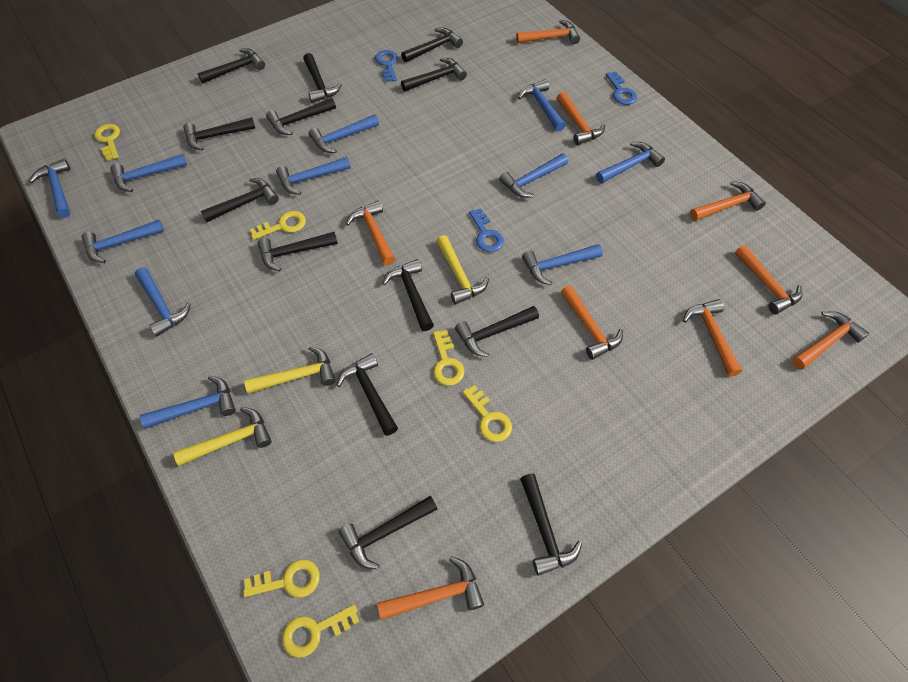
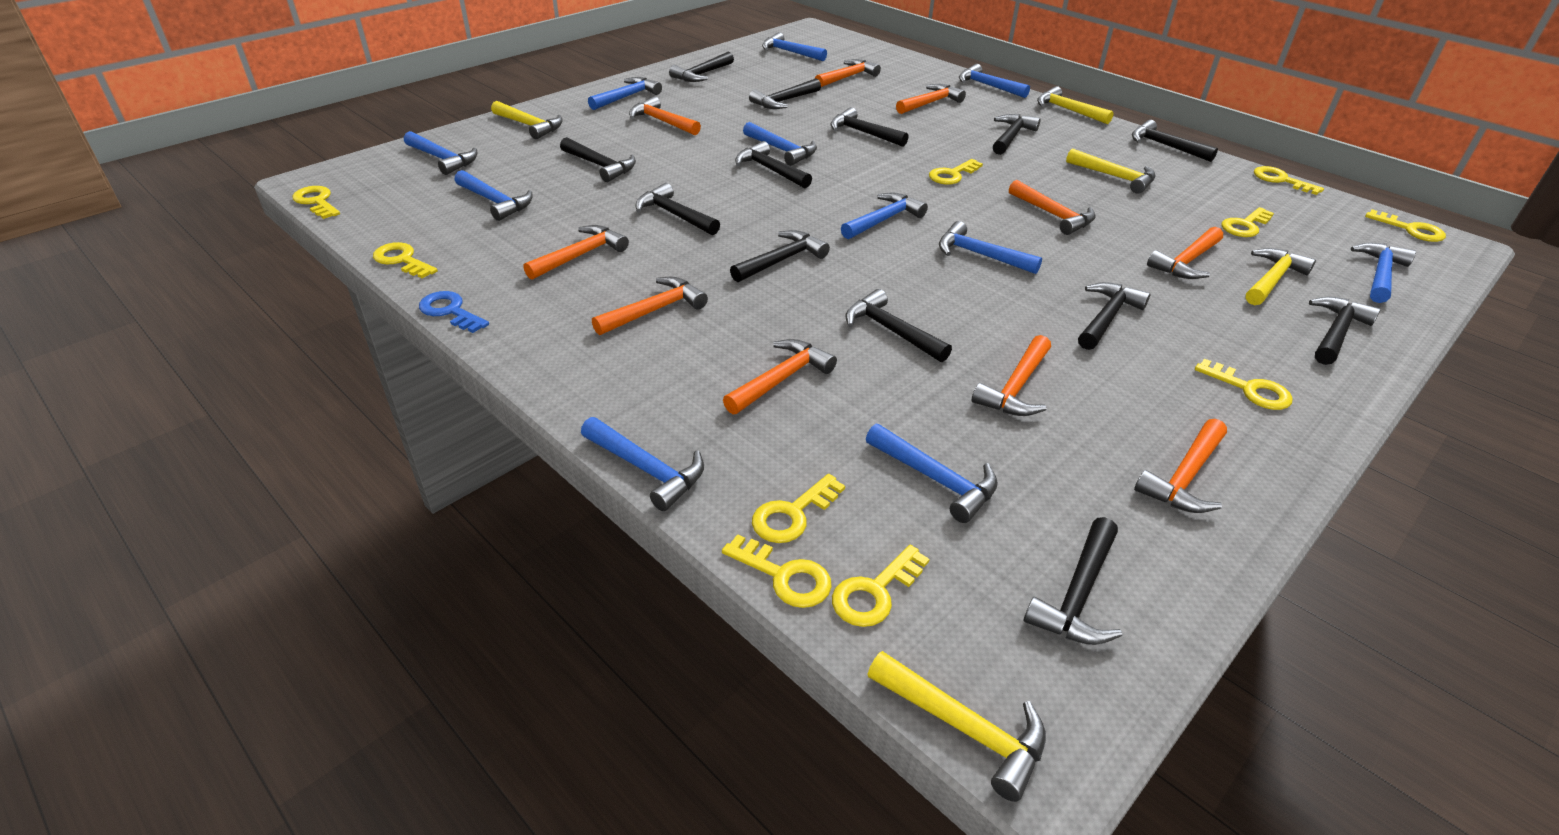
blue key: [375,50,398,82] [469,208,504,252] [606,71,637,105] = 3 -> [419,291,489,333] = 1
orange hammer: [346,201,395,265] [377,556,484,620] [516,20,580,44] [557,92,605,145] [561,285,623,360] [683,299,742,377] [690,181,766,221] [735,245,803,314] [792,311,869,370] = 9 -> [523,225,629,280] [592,277,708,335] [629,96,701,135] [723,339,837,414] [815,59,881,87] [896,84,966,114] [972,335,1051,416] [1009,180,1096,235] [1134,419,1227,513] [1147,227,1223,279] = 10
yellow hammer: [174,407,272,466] [244,346,336,394] [436,235,489,304] = 3 -> [491,101,563,139] [867,651,1046,802] [1037,86,1114,124] [1066,148,1156,194] [1246,248,1316,305] = 5
yellow key: [94,124,120,160] [243,559,320,598] [250,211,306,240] [282,604,360,658] [433,330,465,386] [462,385,512,442] = 6 -> [292,186,340,219] [373,242,438,278] [722,534,832,608] [752,474,845,543] [832,545,930,627] [929,159,983,185] [1195,358,1293,410] [1221,207,1274,237] [1254,166,1324,195] [1365,209,1446,242] = 10

